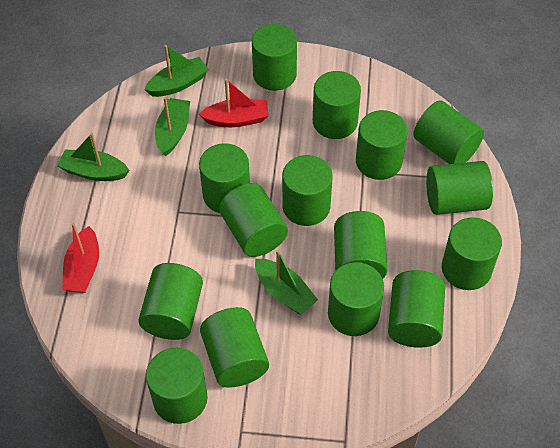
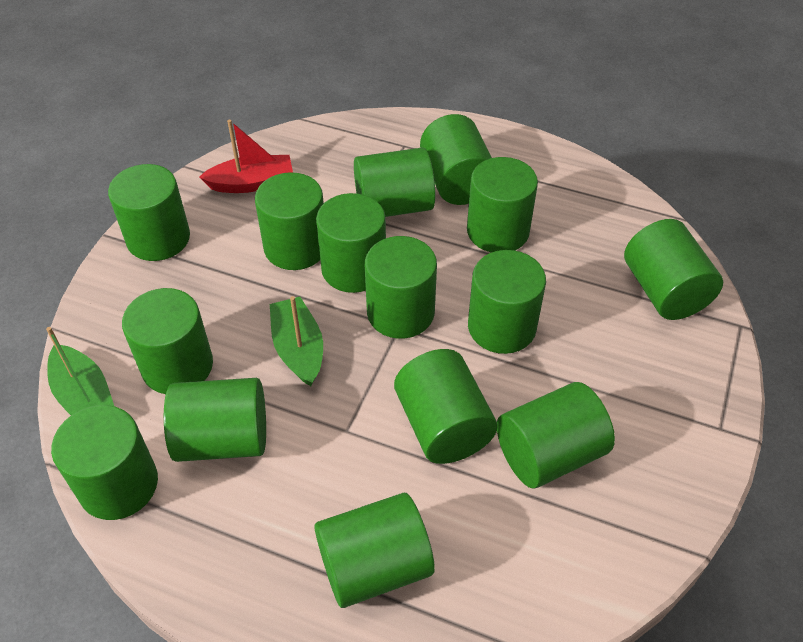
green boat: [58,133,130,181] [144,45,209,97] [155,97,190,156] [255,250,318,315] = 4 -> [46,327,114,415] [270,296,323,386] = 2
red boat: [62,223,99,293] [199,78,269,127] = 2 -> [199,120,293,193] = 1

